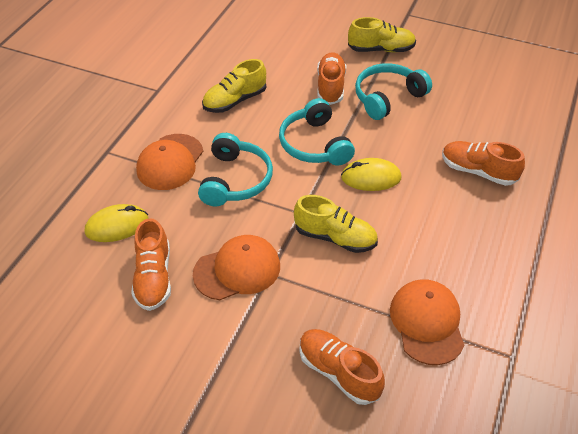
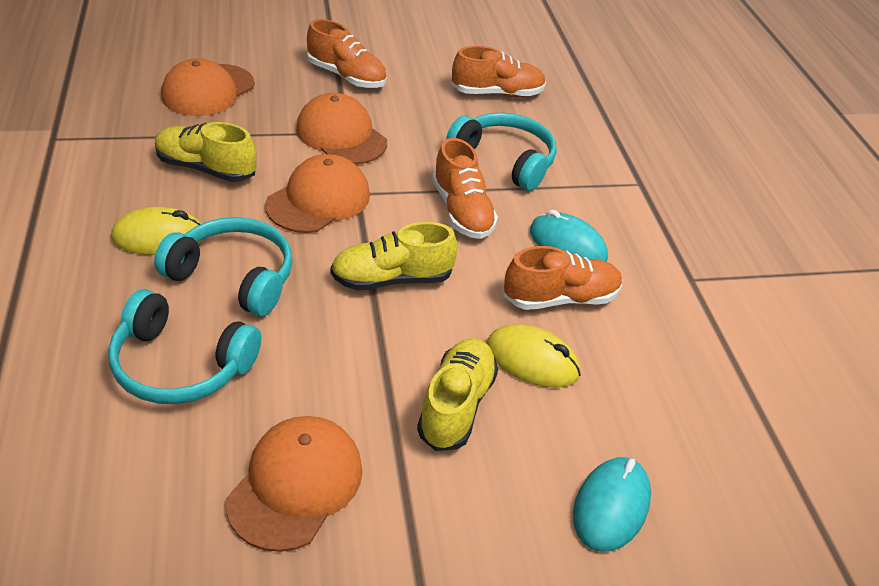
orange cap: [136,134,203,190] [193,235,280,300] [390,279,464,365] = 3 -> [161,58,255,116] [226,416,363,552] [265,154,370,233] [296,93,387,164] = 4
turquoise mouse: none = 0 -> [530,210,608,262] [573,457,651,552] = 2

